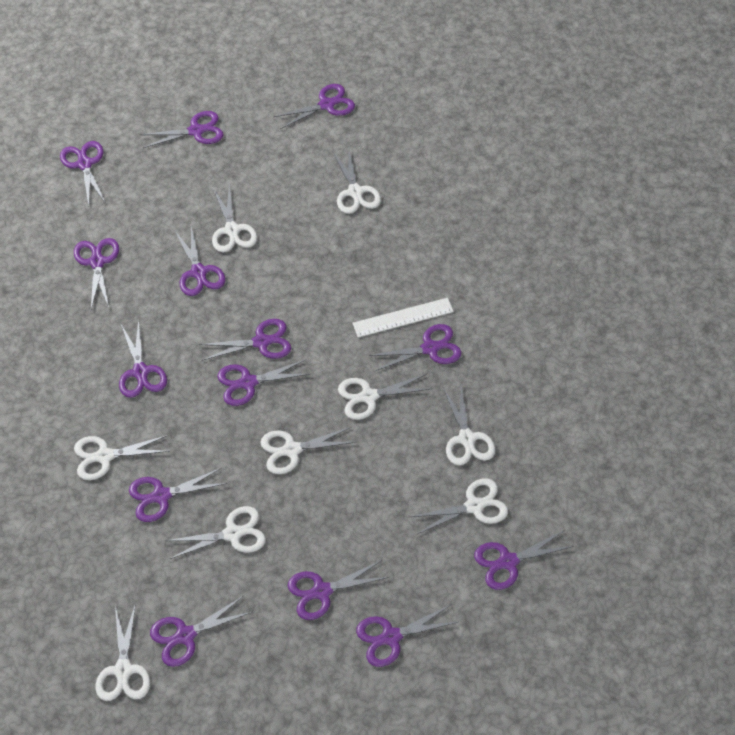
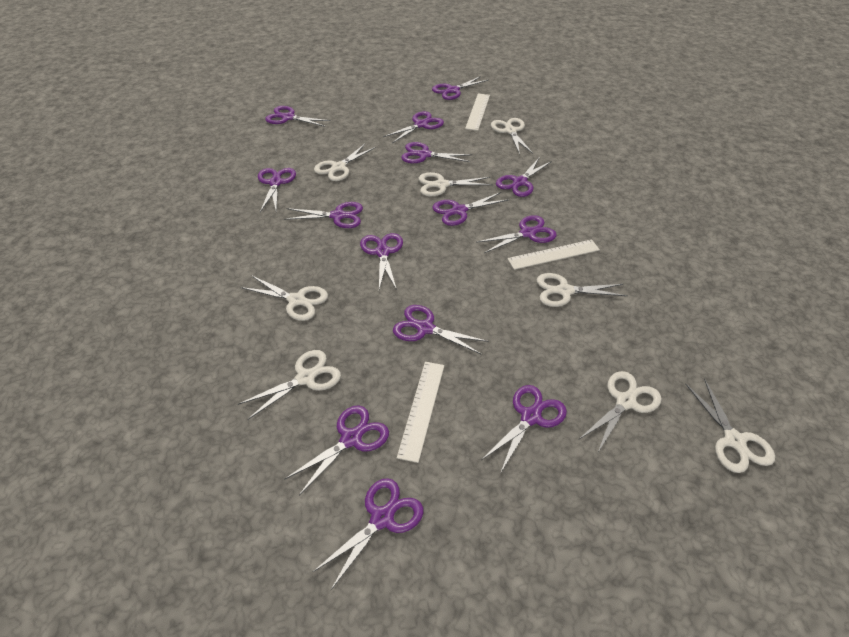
white ruler: [352,298,454,338] = 1 -> [397,362,444,463] [465,94,490,131] [507,240,600,270] = 3
white scissors: [74,435,170,480] [95,603,150,701] [166,506,266,559] [212,184,257,252] [260,426,356,474] [332,151,381,214] [338,374,432,420] [410,478,508,535] [442,386,495,465] = 9 -> [238,350,341,419] [241,275,328,321] [314,144,376,181] [419,172,492,196] [491,118,533,155] [537,273,628,307] [578,371,661,452] [686,378,775,473] = 8

